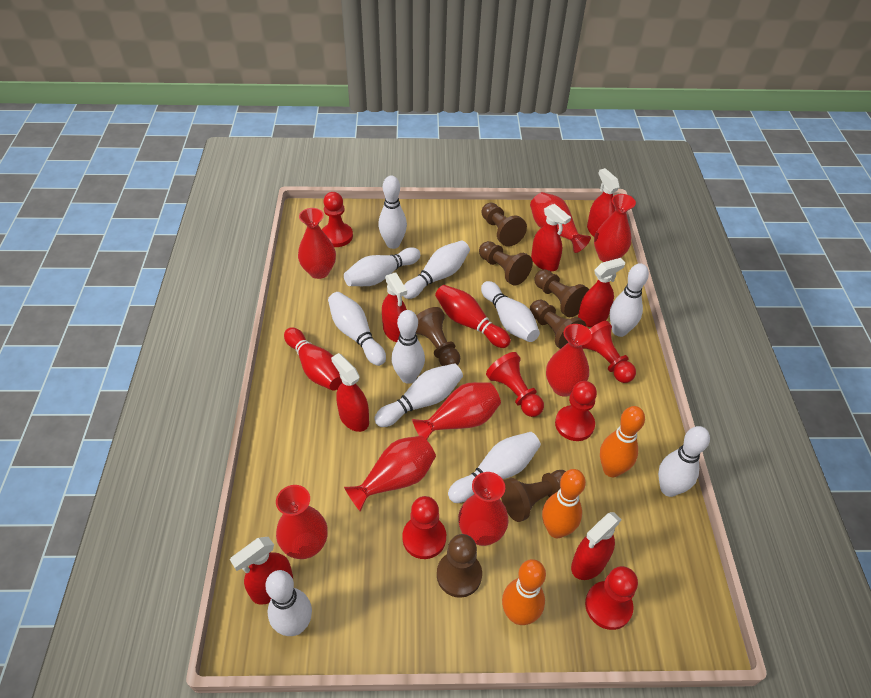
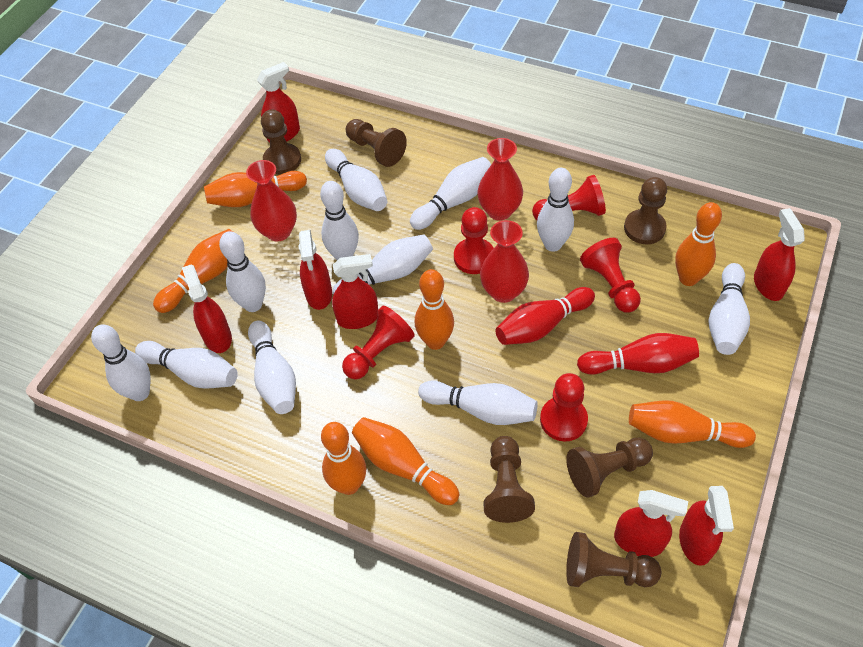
brown pawn: [416,307,460,366] [437,534,482,598] [479,241,533,286] [481,203,527,247] [501,470,566,522] [530,300,586,349] [534,269,589,317] = 7 -> [261,110,301,175] [346,119,407,167] [484,436,535,523] [566,438,653,498] [566,532,661,587] [624,177,667,244] = 6
orange bowling pin: [502,559,546,625] [542,469,586,538] [600,406,645,477] = 3 -> [153,229,233,313] [204,171,307,207] [321,422,366,495] [352,417,459,505] [415,269,454,350] [629,400,756,448] [675,202,722,286] = 7
red pawn: [322,192,353,247] [402,496,446,559] [486,352,544,417] [555,381,597,441] [582,321,636,383] [585,566,638,630] = 6 -> [342,306,415,380] [454,207,494,274] [532,175,606,220] [540,373,588,442] [580,238,641,312] = 5
red vase: [276,485,328,559] [298,208,336,279] [344,436,436,512] [412,382,501,440] [458,472,509,546] [530,192,591,253] [546,324,592,397] [594,194,636,262] = 8 -> [246,160,297,242] [478,138,523,221] [480,220,529,303] = 3

